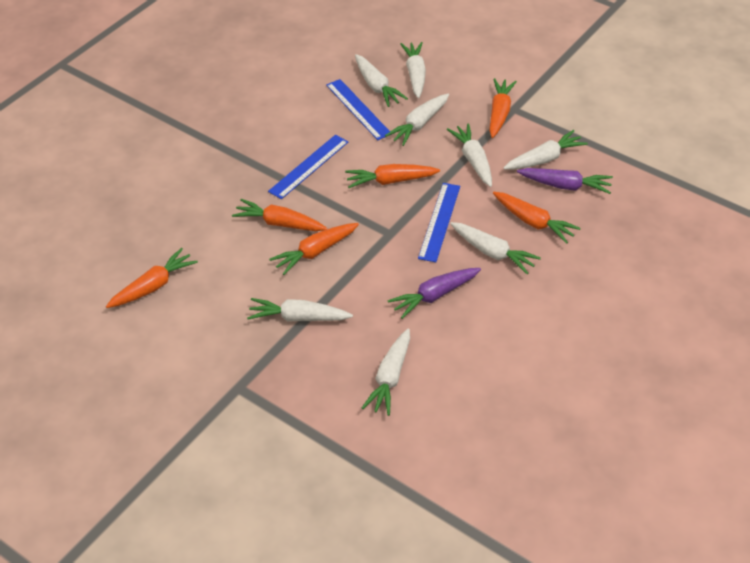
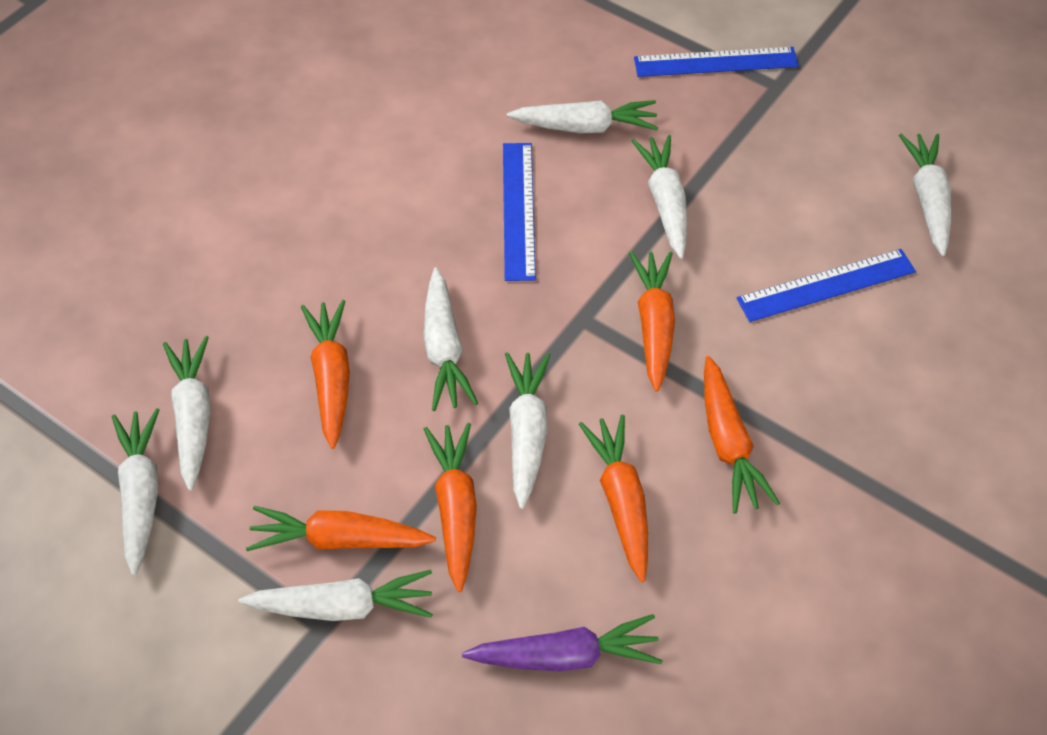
purple carrot: [387,268,481,319] [517,168,613,194] = 2 -> [462,614,662,671] = 1

